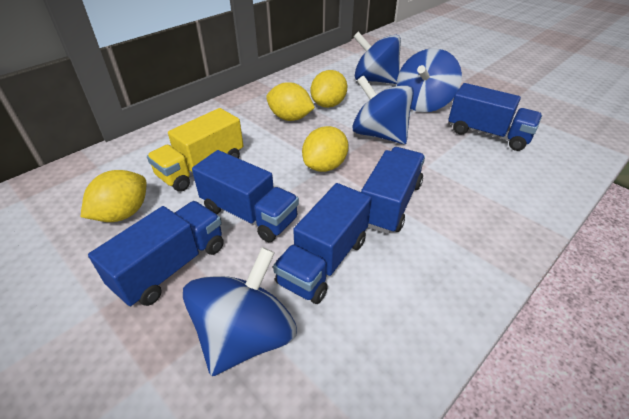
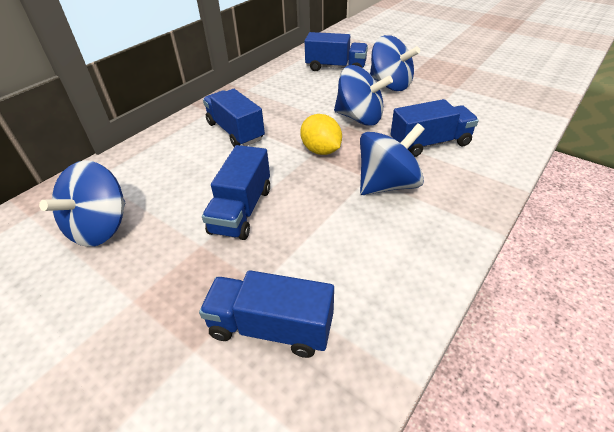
yellow lemon: [81,170,147,222] [266,82,315,121] [302,126,349,172] [310,70,347,108] = 4 -> [300,114,342,155] = 1
yellow truck: [147,108,243,192] = 1 -> none = 0

